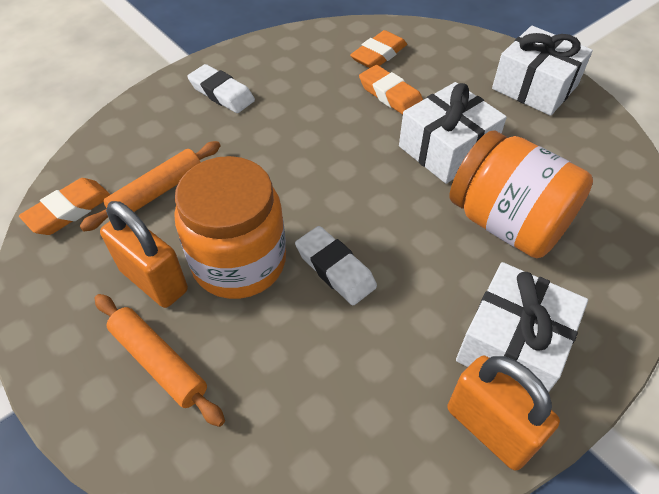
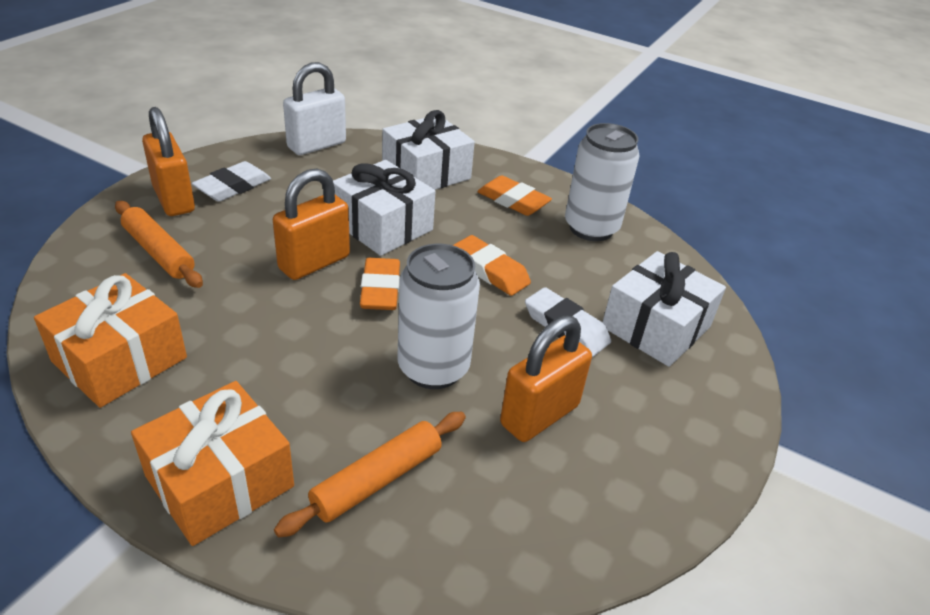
orange gift: none = 0 -> [34,273,187,408] [131,381,294,546] = 2
orange jar: [175,156,286,299] [450,130,593,258] = 2 -> none = 0
orange padlock: [100,201,188,308] [447,356,560,471] = 2 -> [142,107,195,216] [273,168,350,280] [500,316,592,442] = 3
white can: none = 0 -> [398,244,480,389] [565,123,639,241] = 2
white padlock: none = 0 -> [283,62,346,155] = 1

